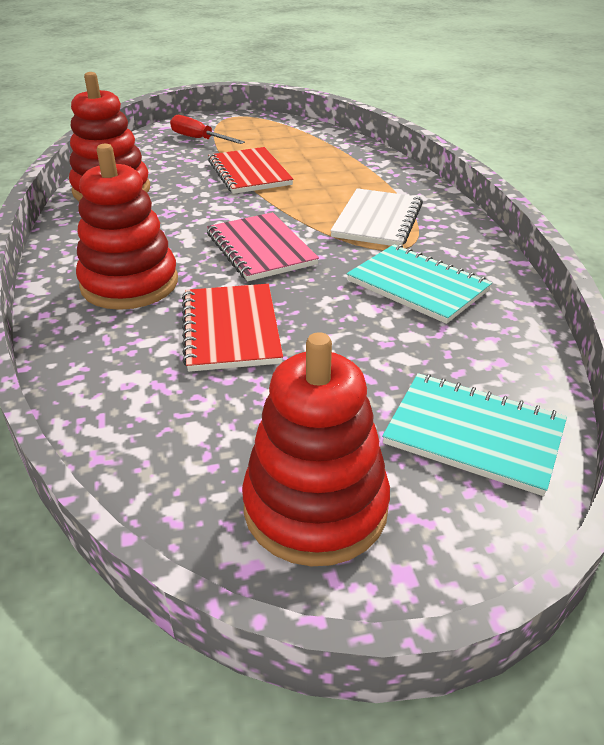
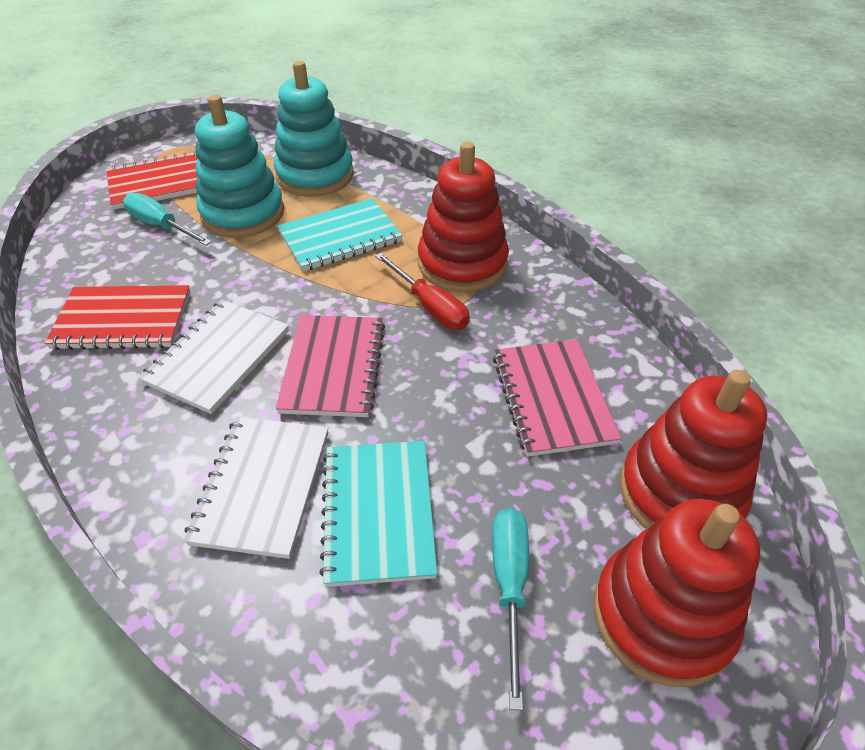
pink notebook: [207,212,319,281] = 1 -> [276,315,385,417] [493,339,621,457] = 2
turquoise screwdriver: none = 0 -> [123,192,212,246] [492,508,529,710] = 2
turquoise stacking toy: none = 0 -> [195,95,284,238] [274,61,354,197] = 2
white notebook: [330,188,423,246] = 1 -> [139,299,289,414] [183,417,328,559] = 2

